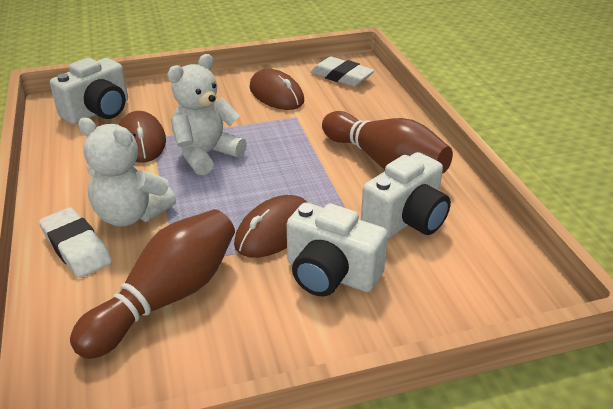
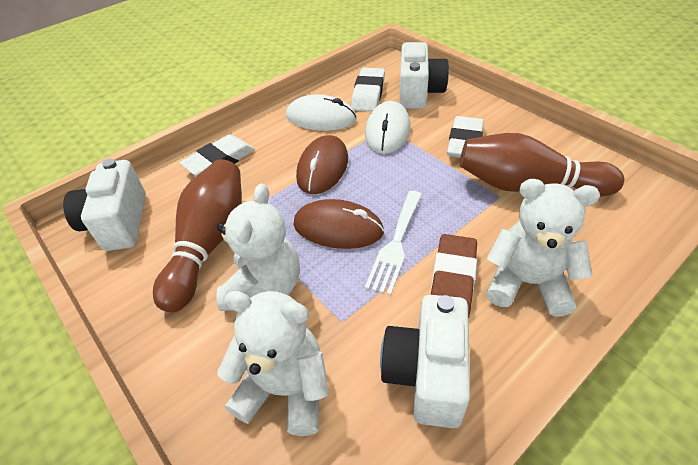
brown eraser: none = 0 -> [431,234,477,319] = 1
brown mouse: [119,111,166,163] [234,195,308,258] [250,69,304,110] = 3 -> [293,199,384,249] [296,135,348,194] = 2
white eraser: [39,207,112,278] [310,57,375,86] = 2 -> [180,134,255,176] [351,67,385,112] [447,116,484,158] = 3
white fork: none = 0 -> [365,191,422,295] = 1
white mouse: none = 0 -> [286,94,356,131] [365,101,411,154] = 2
white teddy bear: [78,118,176,227] [167,54,247,175] = 2 -> [216,183,300,311] [217,291,329,436] [486,179,600,317] = 3

